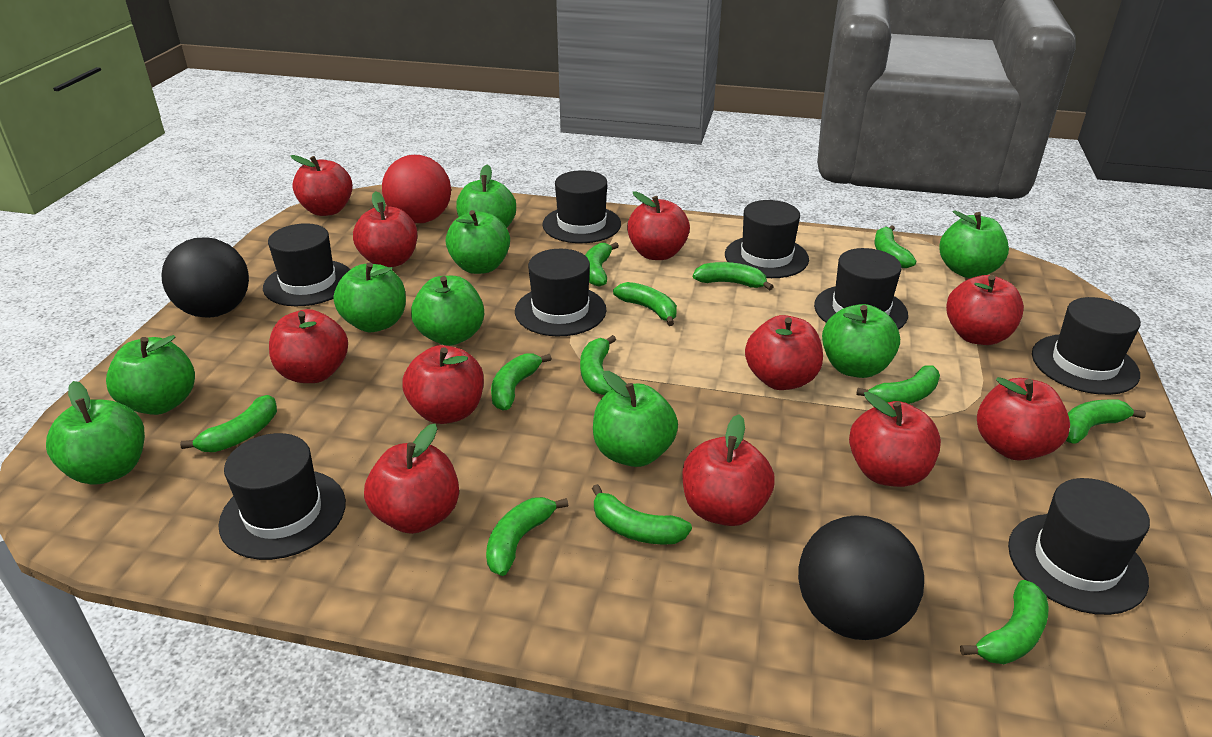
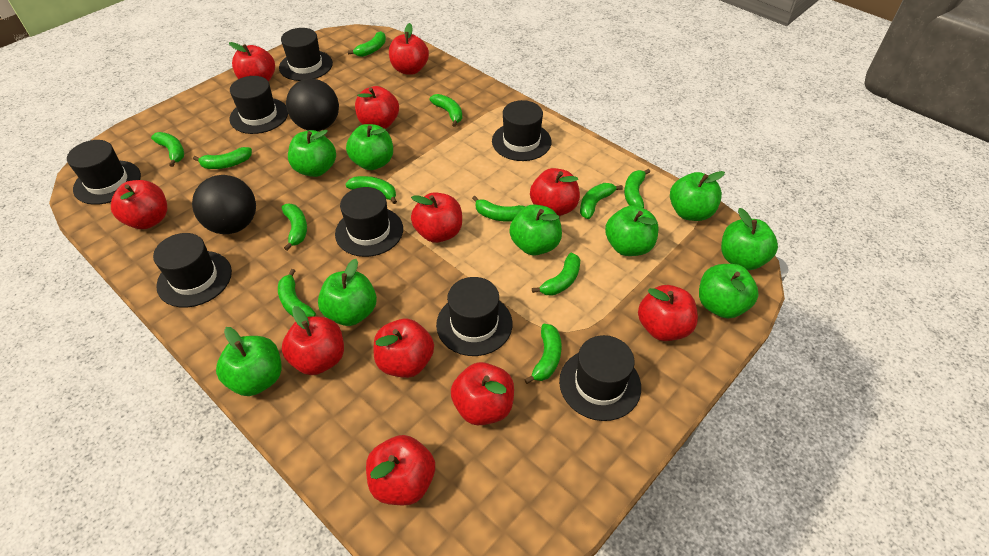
red ball: [382,155,451,223] = 1 -> none = 0

